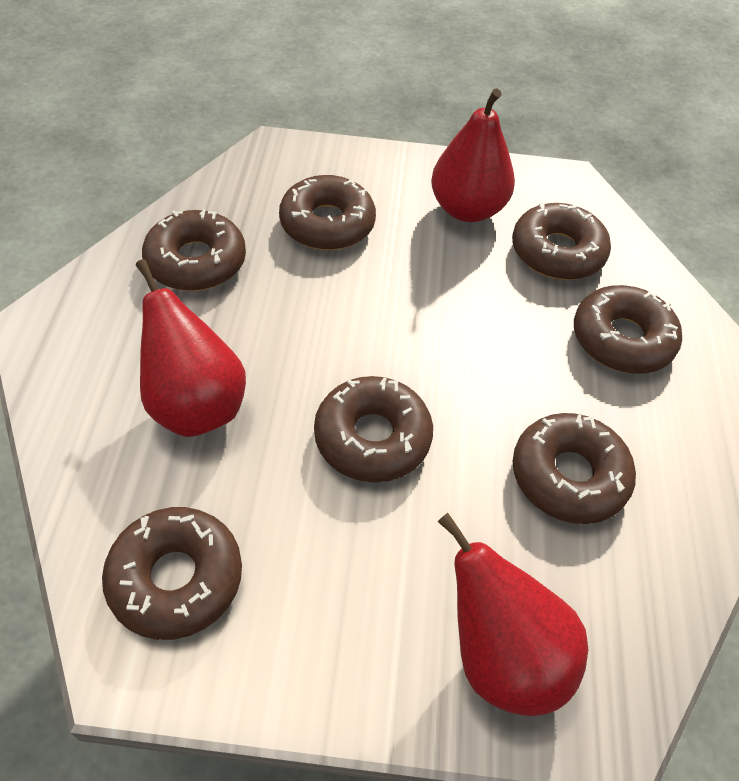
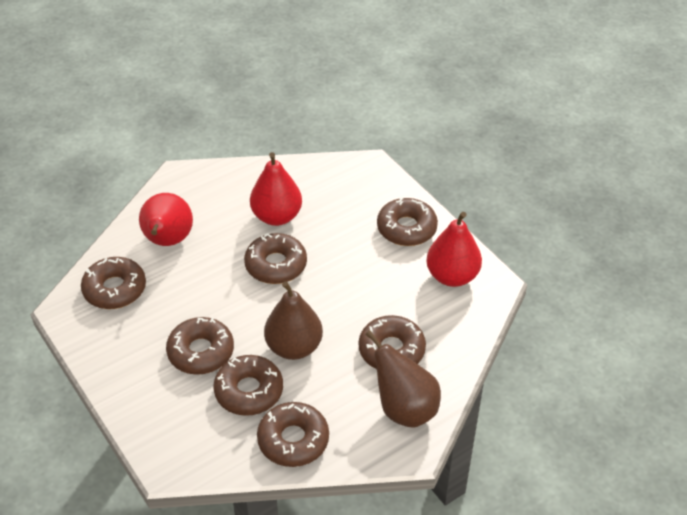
brown pear: none = 0 -> [264,281,323,360] [365,330,441,428] = 2

